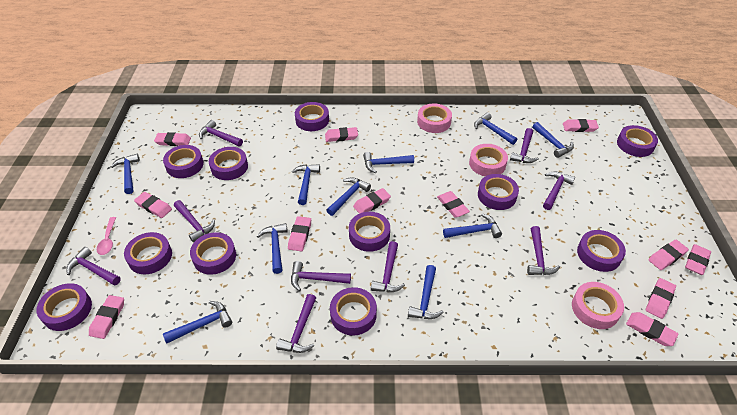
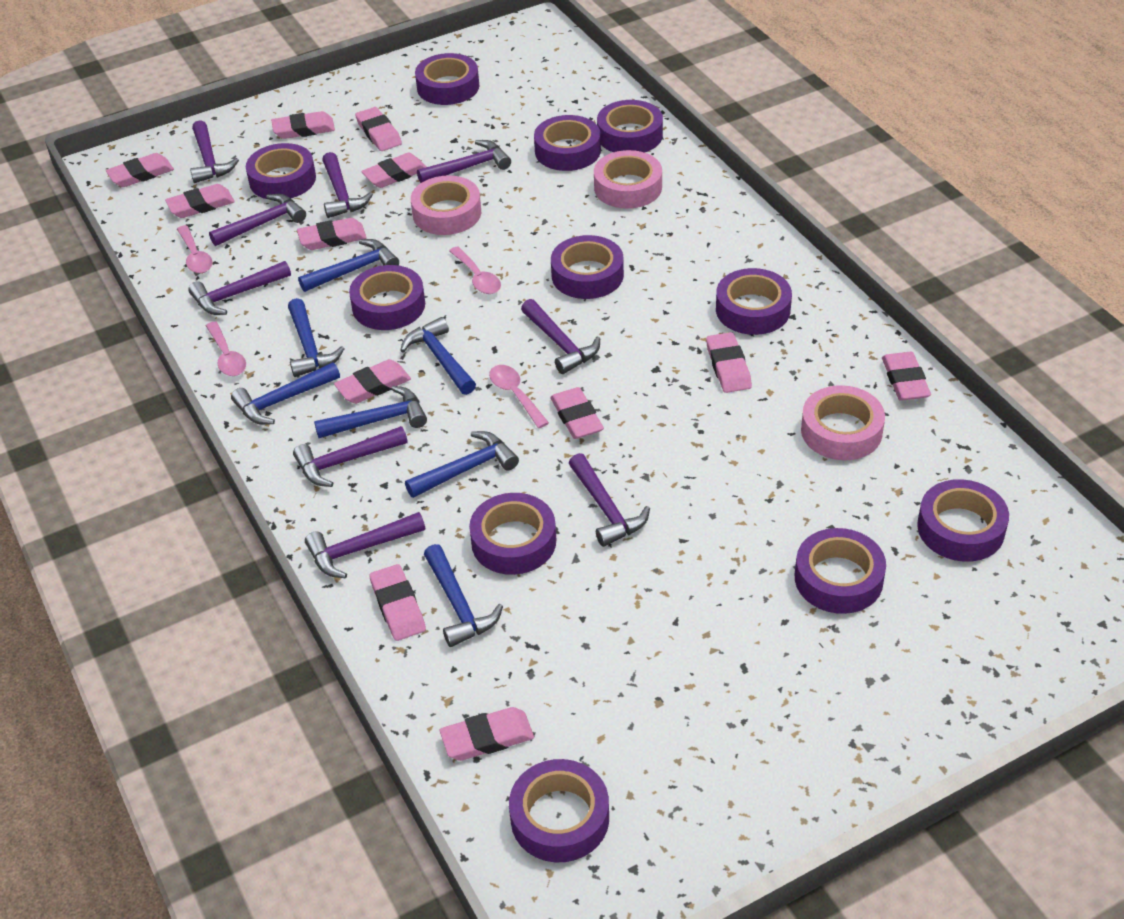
blue hammer: [111,154,140,194] [163,301,232,343] [257,223,288,274] [292,164,320,205] [326,177,371,216] [363,152,414,173] [408,265,444,319] [443,214,502,238] [474,112,517,145] [532,122,574,158] = 10 -> [231,362,340,425] [288,298,344,377] [298,239,399,292] [314,386,427,438] [400,317,476,395] [405,431,519,498] [424,544,503,647] = 7
pink spoon: [97,217,116,255] = 1 -> [177,225,213,273] [206,321,246,376] [449,246,501,294] [489,365,549,428] = 4

